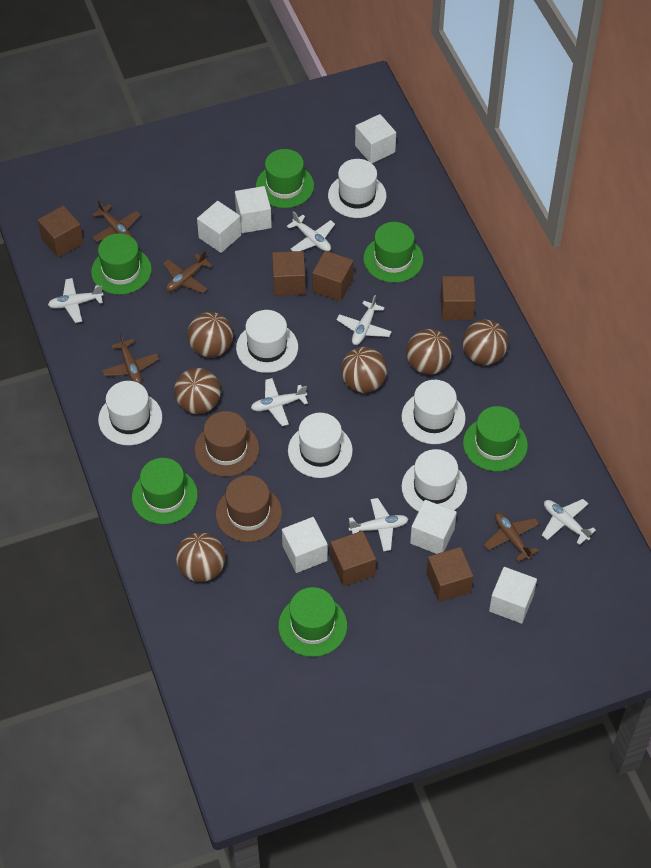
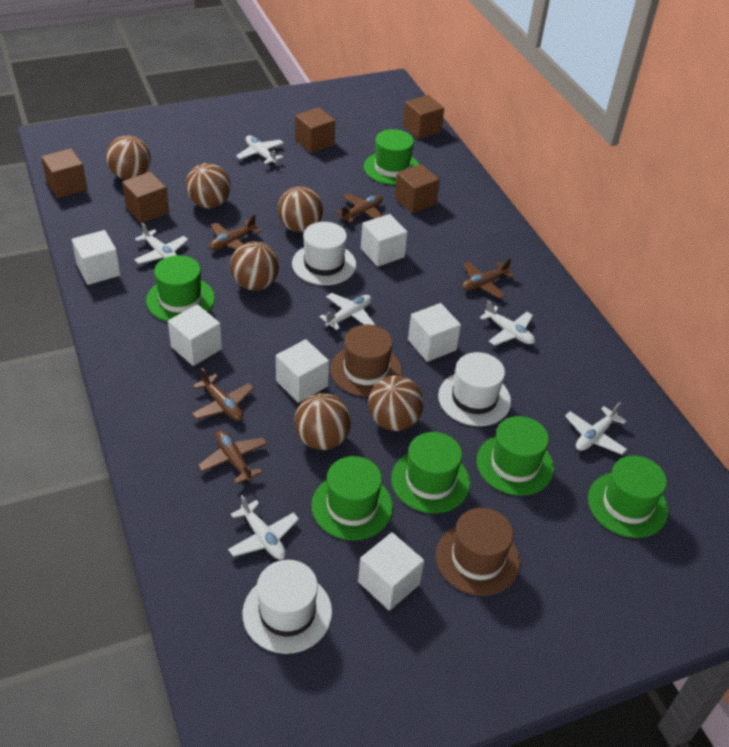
brown cube: [38,205,84,258] [272,251,306,296] [312,251,354,302] [330,531,376,587] [426,547,473,602] [440,276,476,320] = 6 -> [41,148,87,198] [122,172,169,223] [295,107,335,153] [395,164,440,214] [403,95,444,139] = 5
brown plane: [92,200,140,242] [102,333,159,384] [163,251,212,293] [484,512,539,562] = 4 -> [192,368,254,421] [198,430,267,484] [209,214,261,250] [336,193,383,223] [462,258,515,299] = 5
white hat: [98,381,162,445] [236,310,298,373] [288,413,353,478] [328,159,386,218] [402,380,466,444] [402,449,467,512] = 6 -> [243,560,332,654] [292,222,356,285] [438,352,511,426] = 3

